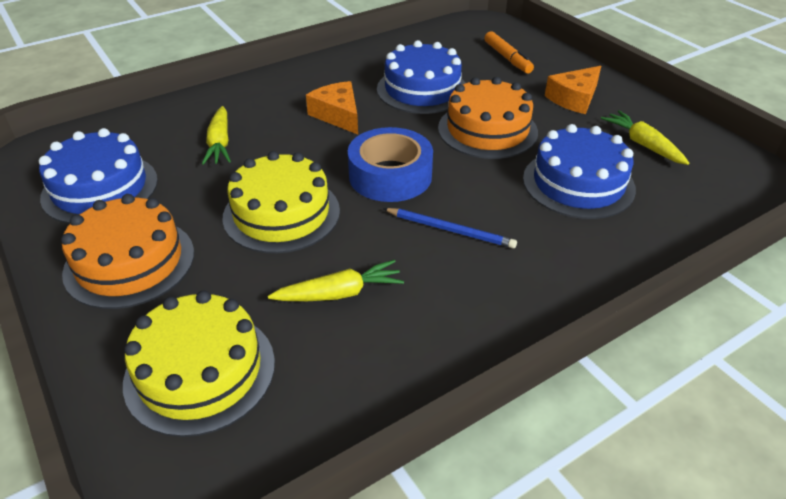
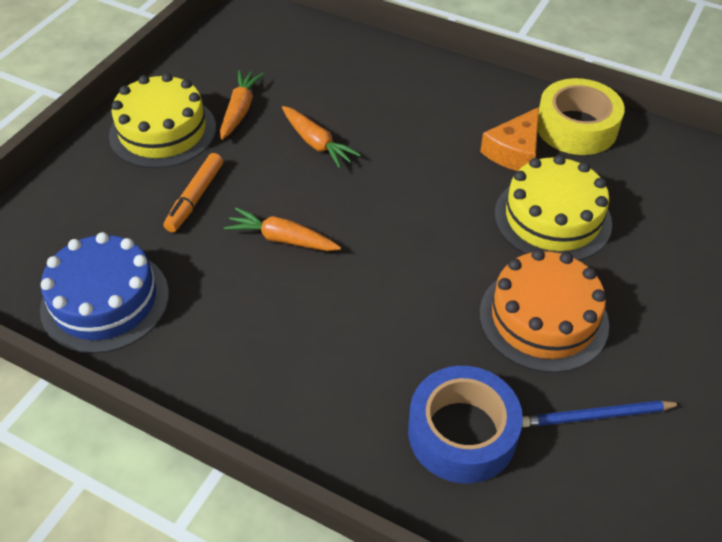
blue cake: [39,128,158,224] [377,40,465,114] [523,124,636,219] = 3 -> [40,232,169,354] = 1
orange cake: [61,194,194,309] [438,77,538,159] = 2 -> [479,249,609,373] = 1
orange carrot: none = 0 -> [220,70,264,140] [224,208,341,251] [282,106,361,169] = 3
orange cheese: [306,81,358,134] [545,66,601,114] = 2 -> [480,107,539,171] = 1
yellow carrot: [202,106,231,165] [268,260,404,301] [601,110,689,165] = 3 -> none = 0
yellow tape: none = 0 -> [538,78,625,155] = 1

